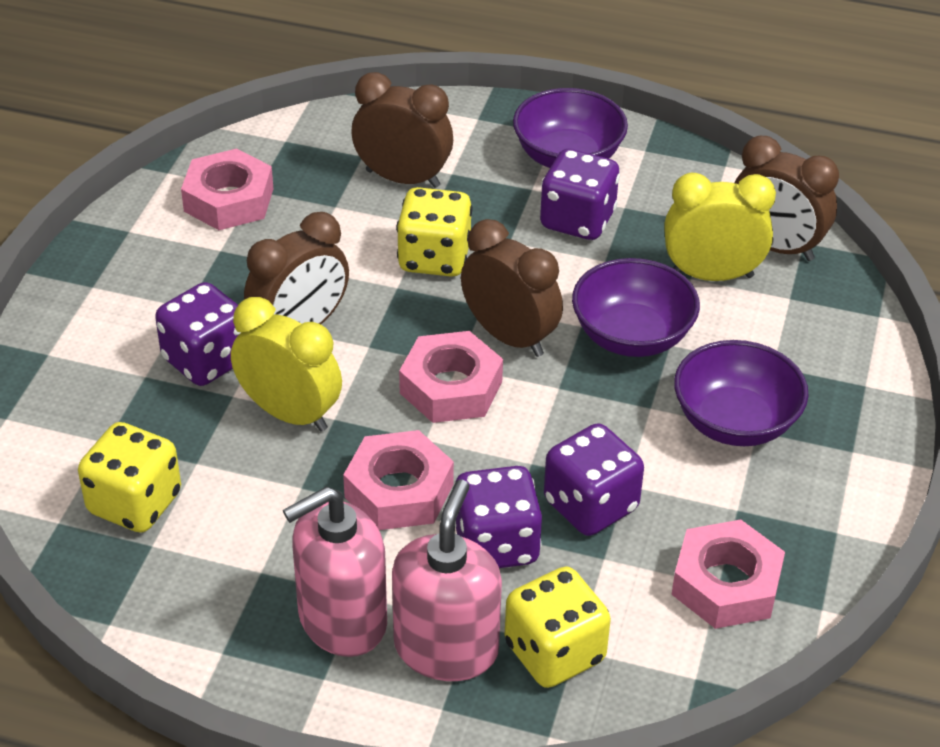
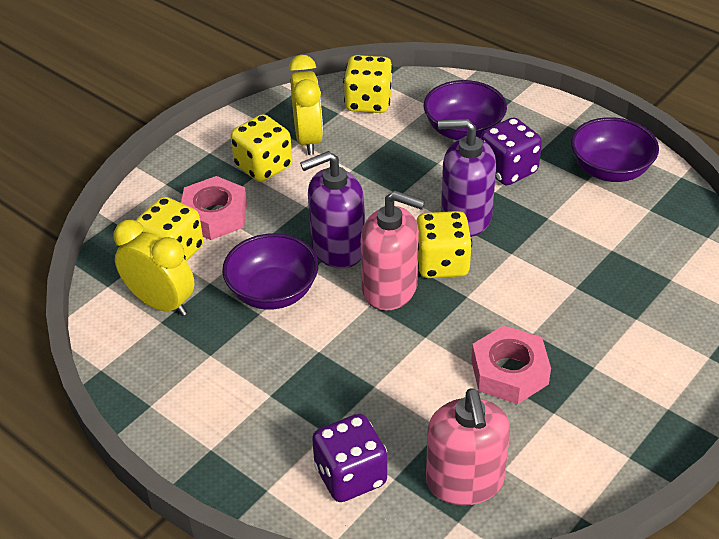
brown clock: [244,212,349,324] [352,72,453,188] [461,219,563,357] [734,136,839,261] = 4 -> none = 0
pink nut: [181,149,273,230] [343,430,454,530] [399,331,503,423] [671,520,785,629] = 4 -> [181,176,247,240] [471,325,551,404] = 2
purple dice: [155,282,241,386] [455,466,542,568] [540,149,620,240] [544,423,644,536] = 4 -> [312,414,387,502] [481,117,542,185] = 2
purple soap dispenser: none = 0 -> [300,151,365,269] [438,119,496,237] = 2
yellow dice: [78,422,181,533] [396,187,472,277] [505,566,611,688] = 3 -> [136,197,203,261] [231,114,292,182] [343,55,393,113] [417,211,472,278] = 4

